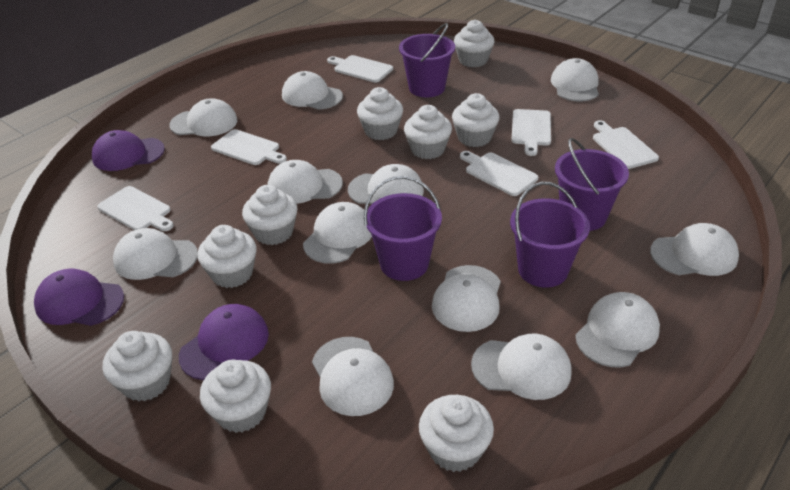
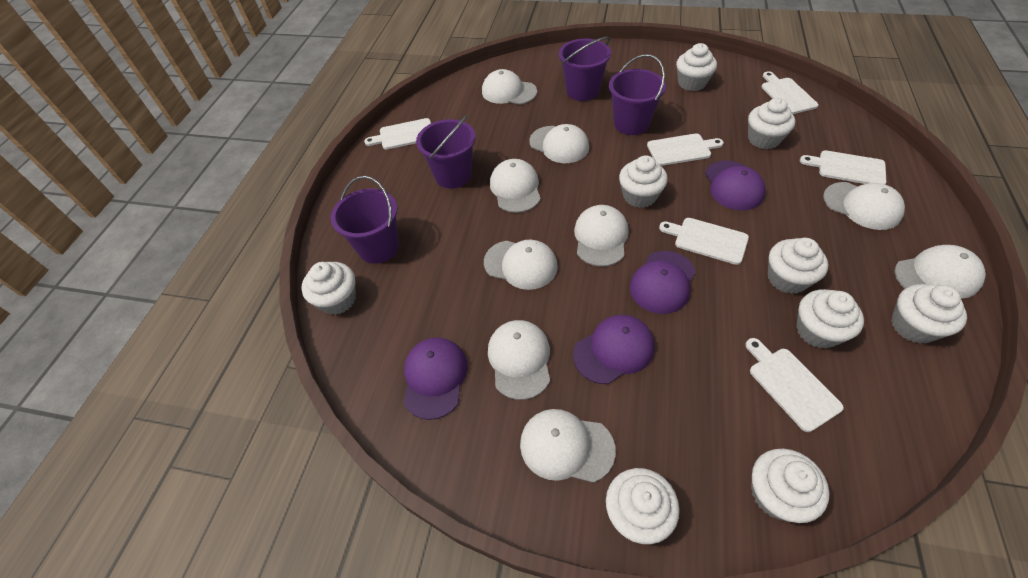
purple cap: [34,268,124,326] [92,130,165,171] [179,304,269,380] = 3 -> [403,337,468,420] [573,315,655,384] [630,251,696,314] [705,161,766,210] = 4
white cap: [113,228,198,280] [169,98,237,136] [268,160,343,204] [282,71,343,110] [303,202,372,264] [312,337,394,416] [348,164,424,204] [432,265,501,332] [471,334,572,400] [551,58,599,102] [576,292,660,367] [650,223,739,276] = 12 -> [482,69,537,105] [484,240,558,290] [488,320,550,400] [490,159,541,213] [520,409,616,483] [529,124,589,163] [574,205,629,267] [823,182,905,230] [895,245,986,299] = 9

